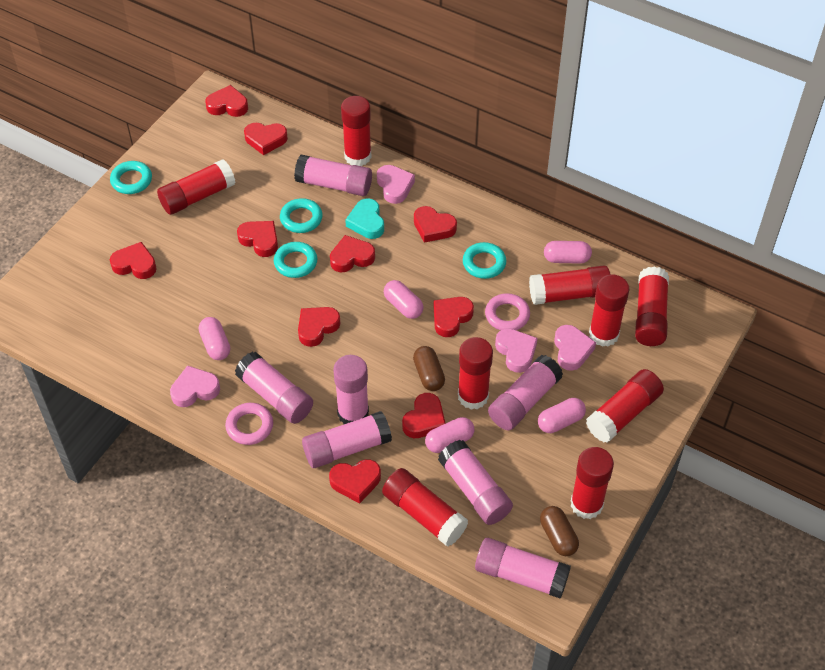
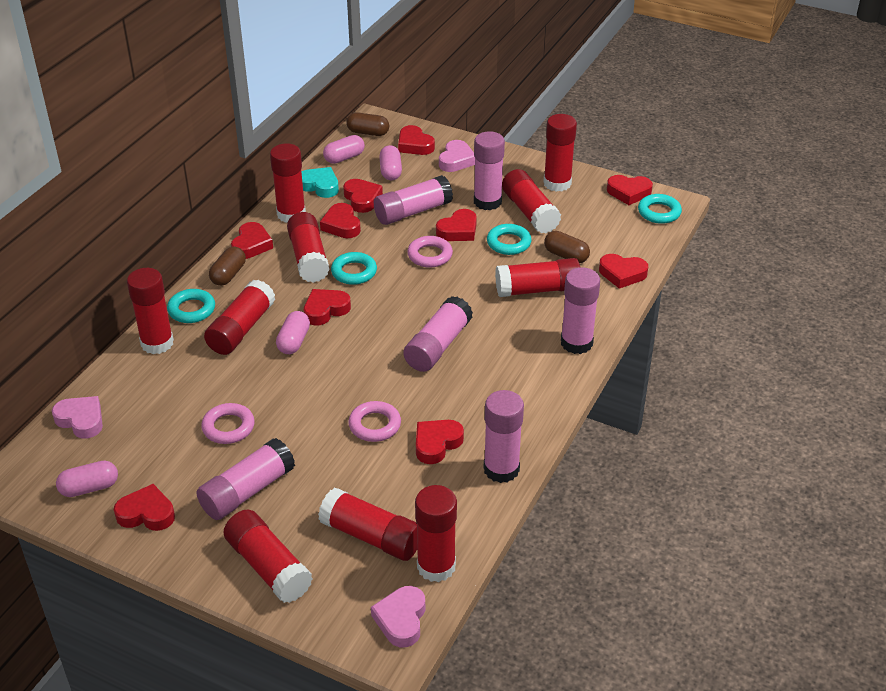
brown capsule: [413,346,445,391] [540,506,579,556] = 2 -> [209,247,246,286] [347,112,389,136] [544,231,590,263] = 3
pink capsule: [199,317,230,360] [384,280,424,319] [425,417,474,453] [538,398,586,433] [544,241,592,264] = 5 -> [56,461,118,497] [276,311,310,354] [323,135,365,164] [379,145,402,180] = 4
pink glue stick: [235,352,313,424] [294,155,372,196] [302,411,392,468] [333,355,369,424] [438,440,513,525] [475,538,571,599] [488,355,563,430] = 7 -> [196,438,295,520] [374,175,453,225] [403,296,473,372] [474,131,505,210] [484,390,524,483] [561,267,600,354] = 6
pink heart: [170,365,220,407] [377,165,415,204] [495,328,538,373] [554,325,596,371] = 4 -> [52,396,103,439] [371,586,425,647] [439,140,475,172] = 3
pink ring: [225,403,273,445] [485,293,530,330] = 2 -> [201,403,255,444] [348,401,401,442] [407,236,453,268] = 3
red glue stick: [157,159,236,215] [341,96,372,166] [382,468,468,546] [458,337,493,410] [529,265,611,305] [571,447,614,519] [586,369,664,443] [589,275,629,347] [635,267,669,346] = 9 -> [127,268,174,354] [204,280,275,355] [223,509,313,603] [270,143,306,223] [287,212,330,283] [318,488,417,561] [415,485,457,582] [495,258,580,297] [502,169,561,233] [543,114,577,192] = 10

